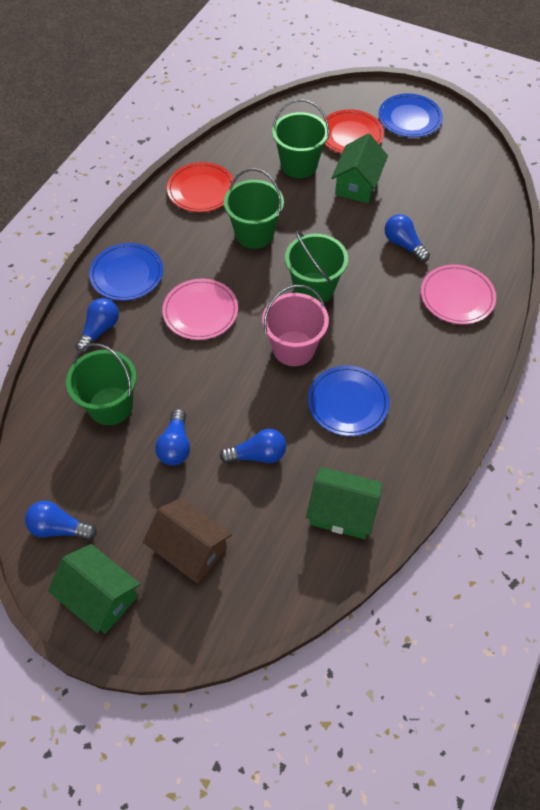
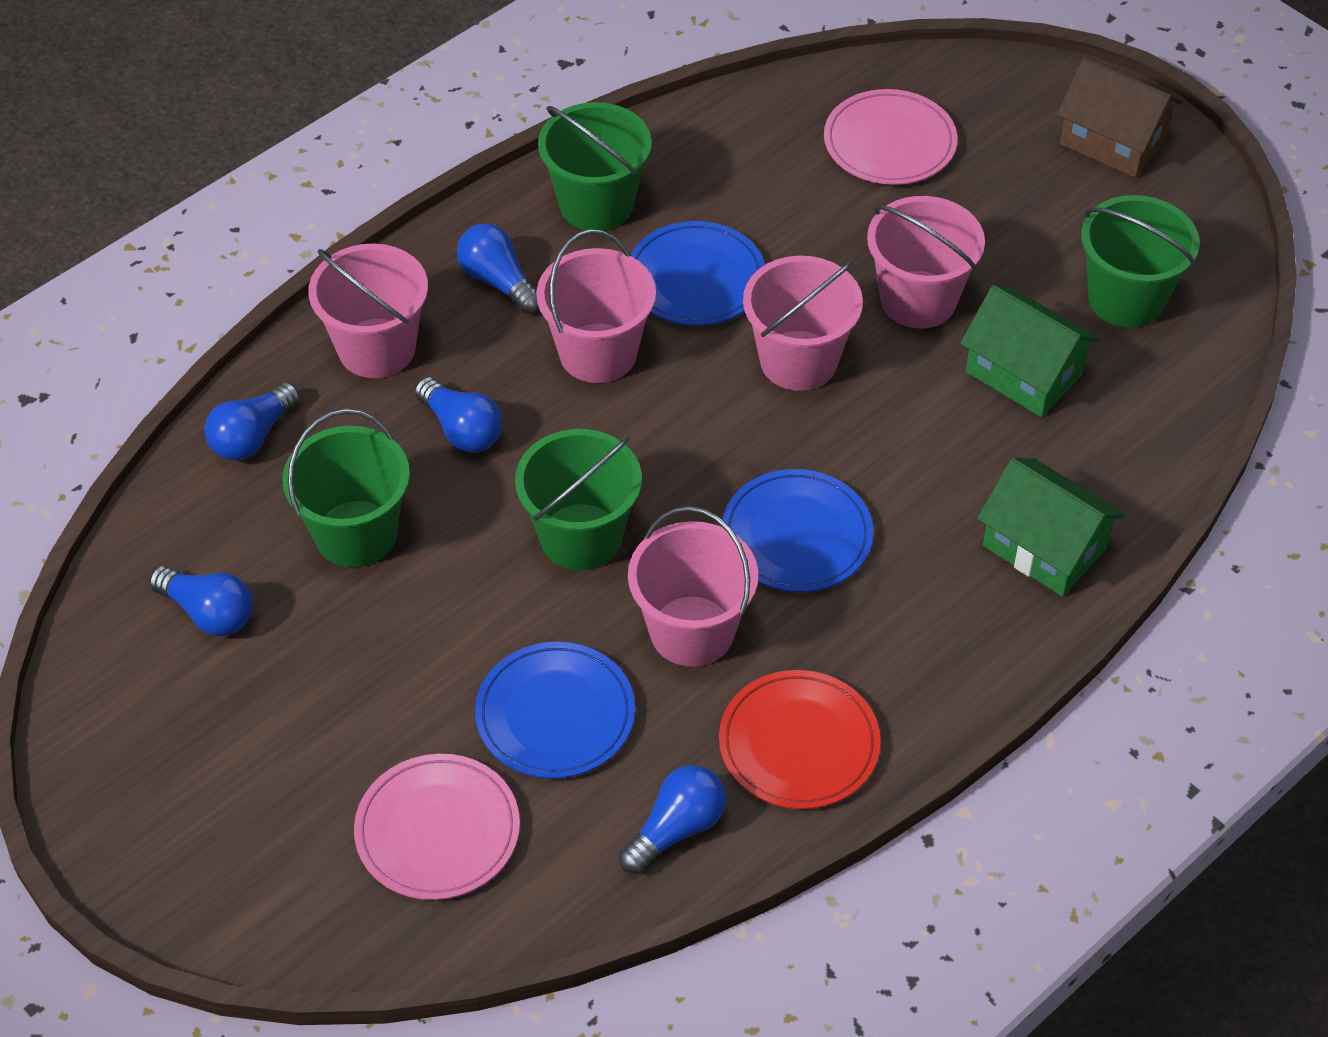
green house: [48,544,140,634] [306,467,383,539] [332,133,388,203] = 3 -> [960,285,1100,417] [977,458,1125,596] = 2
pink bucket: [262,285,329,366] = 1 -> [308,243,428,378] [536,229,656,383] [628,506,758,667] [743,256,863,391] [867,196,985,328] = 5
red plate: [167,162,235,212] [323,109,384,153] = 2 -> [719,670,881,809] = 1

